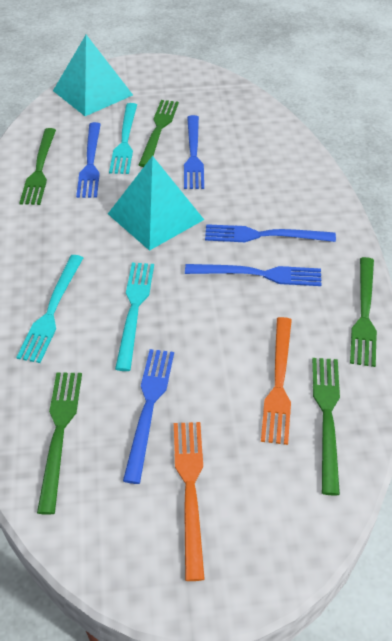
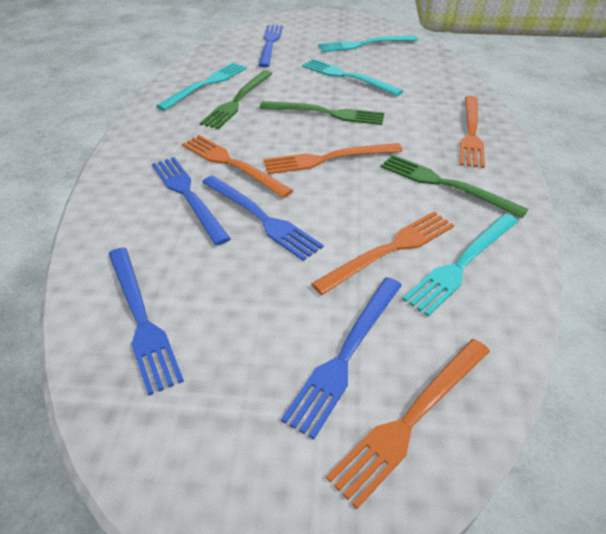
green fork: [19,128,56,205] [37,372,82,515] [139,100,179,167] [312,358,340,496] [350,257,377,367] = 5 -> [200,71,272,129] [260,101,384,125] [381,155,528,218] = 3
orange fork: [174,422,205,581] [261,317,292,445] = 2 -> [182,135,293,198] [263,143,403,174] [311,211,454,295] [326,339,490,509] [460,96,485,168] = 5
turquoise fork: [16,255,83,363] [109,103,137,174] [115,263,154,371] = 3 -> [156,62,247,111] [302,59,403,96] [319,35,418,52] [402,213,518,316] = 4
turquoise pyramid: [53,35,133,116] [108,156,204,251] = 2 -> none = 0

